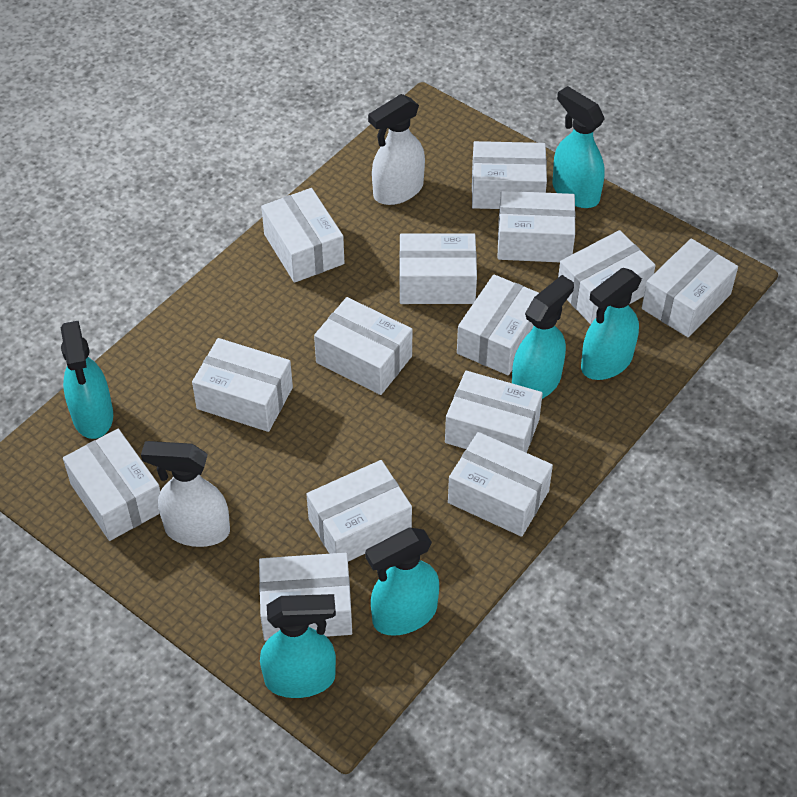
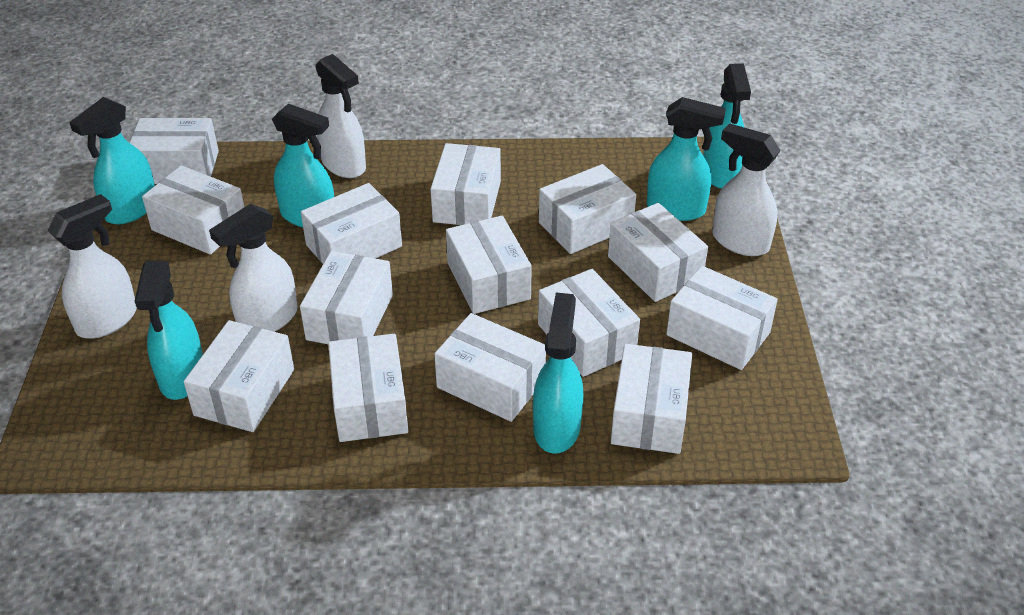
white spray bottle: [141,441,230,547] [368,94,425,205] = 2 -> [48,194,137,339] [209,204,298,332] [315,54,366,178] [712,124,781,256] = 4

